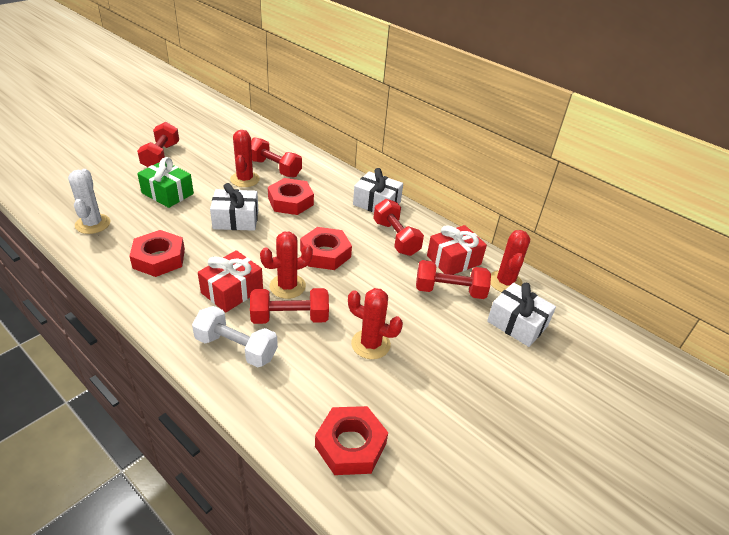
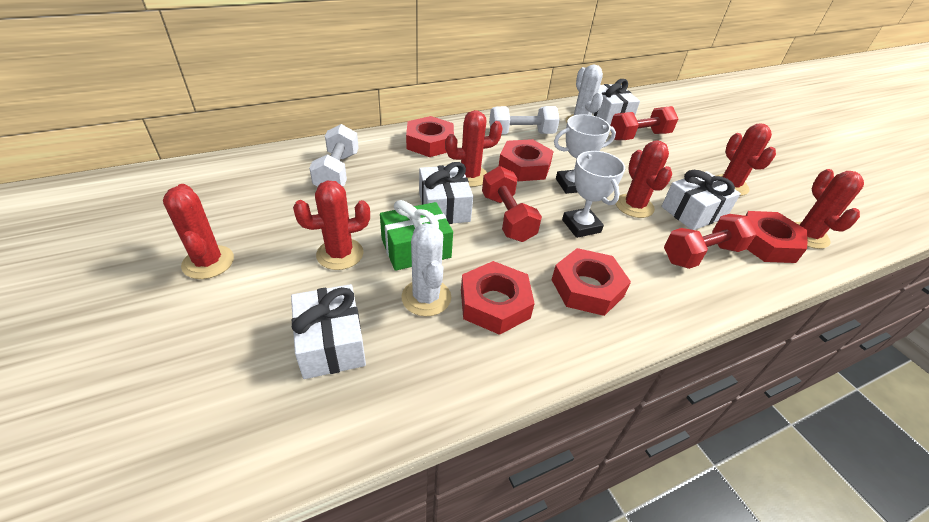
red cactus: [230,130,260,187] [260,232,313,299] [348,288,403,359] [490,230,530,292] = 4 -> [163,184,234,279] [293,181,370,270] [445,110,503,187] [616,141,672,218] [716,123,776,196] [795,169,864,249] = 6
red dumbbell: [137,122,179,167] [250,288,329,324] [251,137,302,178] [373,199,424,256] [416,260,491,299] = 5 -> [482,166,542,242] [610,106,678,140] [664,214,757,269] = 3
red gift: [198,250,263,312] [427,225,487,275] = 2 -> none = 0
red nut: [129,230,185,277] [268,178,314,215] [300,227,352,270] [315,406,388,475] = 4 -> [406,116,454,157] [461,261,535,335] [499,139,554,181] [552,248,631,316] [745,211,808,263] = 5
white cactus: [68,169,110,234] = 1 -> [401,223,451,316] [565,64,603,123] = 2
white dumbbell: [192,306,278,367] = 1 -> [309,124,359,187] [489,106,560,134] = 2
white gift: [210,183,258,231] [353,168,403,212] [487,282,556,347] = 3 -> [291,284,366,379] [419,162,473,224] [592,79,640,125] [661,170,741,230] = 4
white trophy: none = 0 -> [554,114,616,194] [562,151,625,238] = 2

